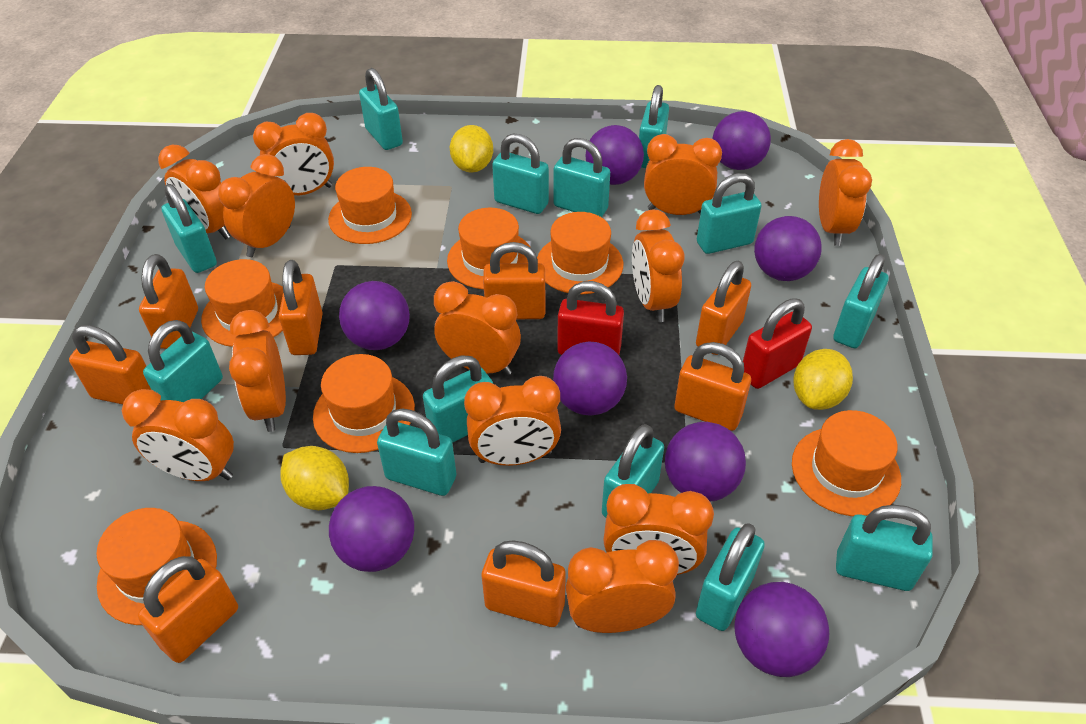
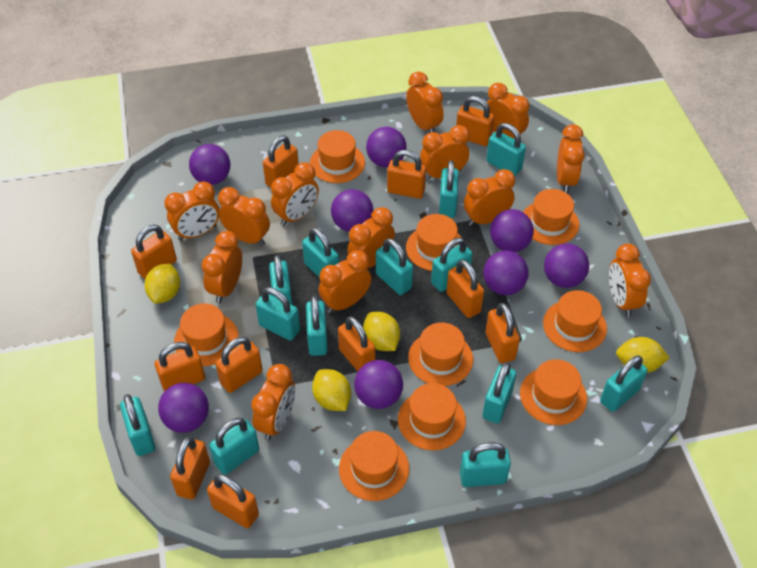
orange clock: [122,389,234,481] [158,145,231,240] [218,154,295,257] [229,310,286,432] [253,113,334,195] [434,281,521,376] [464,376,561,466] [566,540,679,633] [603,484,714,575] [632,210,684,322] [644,134,722,215] [819,139,872,246] = 12 -> [164,181,219,241] [202,231,242,303] [218,187,270,246] [251,364,295,440] [271,162,319,226] [319,250,371,313] [347,207,395,268] [406,72,443,133] [420,125,470,180] [464,169,515,226] [487,83,530,139] [557,125,585,193] [609,244,651,317] = 13
orange hat: [96,508,217,625] [201,259,283,347] [313,354,415,453] [328,167,412,244] [447,208,531,290] [537,212,623,294] [792,410,901,516] = 7 -> [174,304,239,366] [310,130,365,183] [339,431,409,501] [398,383,466,450] [406,214,462,271] [408,322,473,386] [520,359,587,425] [523,189,579,245] [543,290,607,352] = 9
orange padlock: [69,325,151,404] [138,556,238,663] [139,254,198,349] [279,260,323,355] [482,540,566,627] [483,242,545,319] [674,342,751,431] [696,261,751,355] = 8 -> [131,225,177,279] [155,342,205,392] [170,436,210,500] [207,474,259,528] [215,337,263,393] [263,135,299,188] [338,316,375,371] [387,150,426,199] [446,260,484,318] [456,96,494,146] [485,303,520,363] = 11
red padlock: [557,281,624,355] [743,298,812,389] = 2 -> none = 0
yellow lemon: [280,446,349,510] [450,125,493,173] [793,349,853,410] = 3 -> [144,263,180,304] [312,369,351,411] [363,312,400,351] [616,337,670,373] = 4

